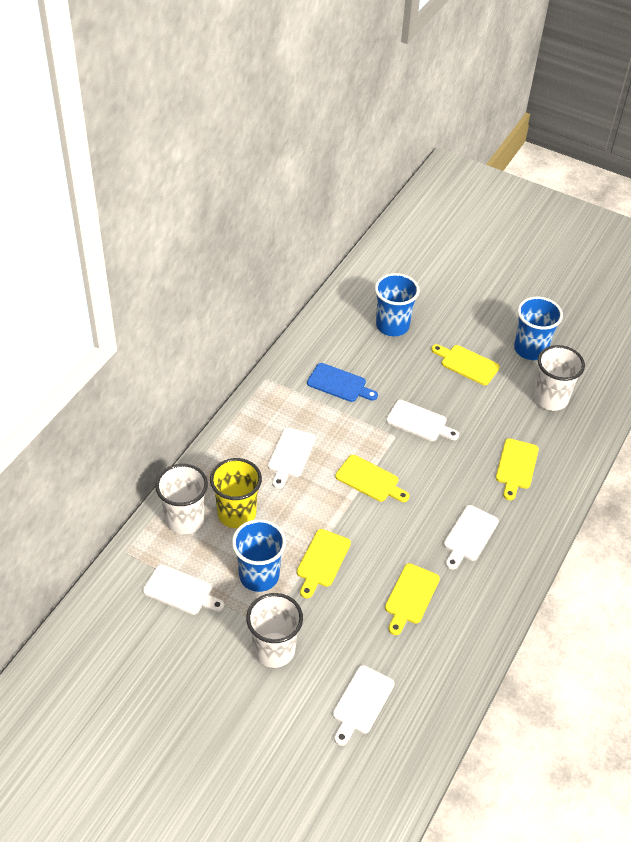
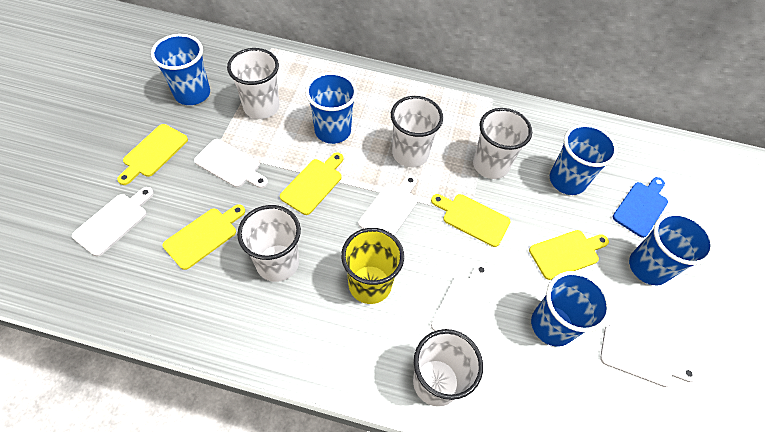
blue cup: [232,519,286,592] [375,273,420,336] [514,297,563,360] = 3 -> [151,34,210,105] [305,72,357,144] [531,271,611,347] [550,124,618,195] [629,212,714,285] = 5
white cup: [155,464,208,534] [246,593,303,668] [534,345,585,411] = 3 -> [227,48,280,119] [237,205,301,282] [391,96,443,167] [413,329,483,407] [473,108,532,179] = 5

